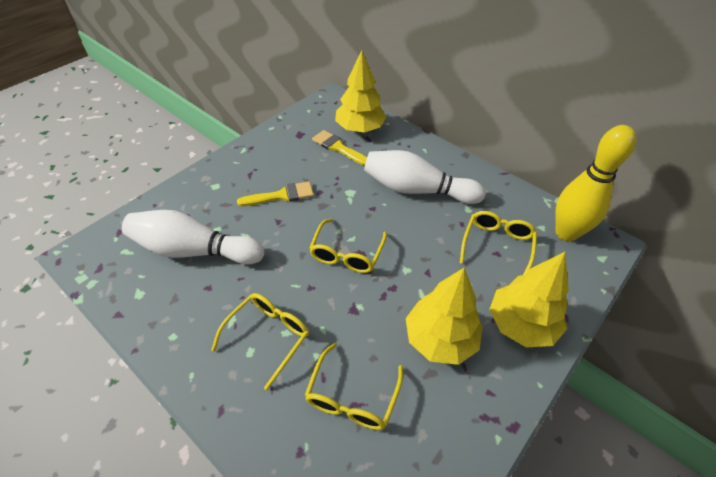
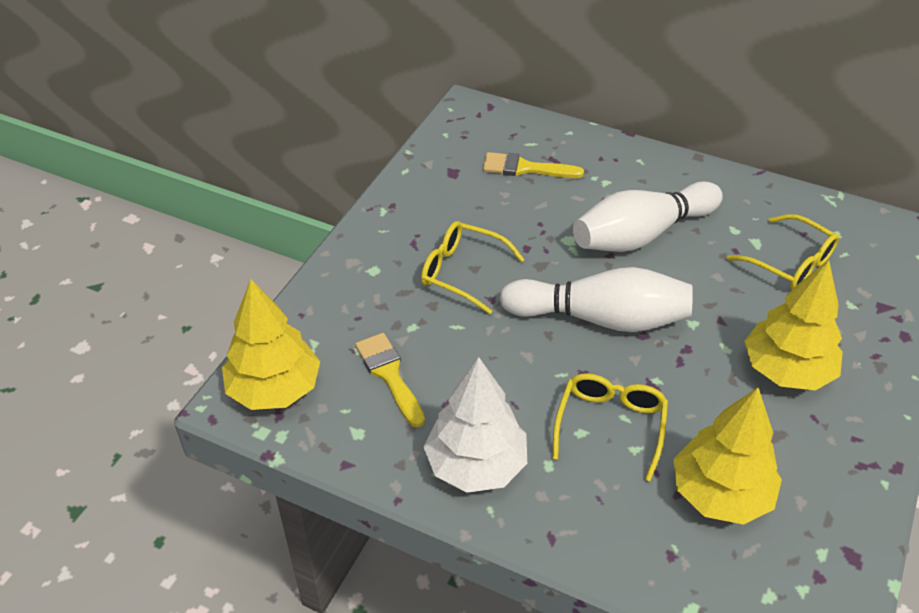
white tree: none = 0 -> [424,357,527,493] = 1
yellow bowling pin: [555,125,636,242] = 1 -> none = 0
yellow glasses: [211,293,309,390] [304,343,403,430] [309,219,387,273] [460,211,537,275] = 4 -> [421,221,525,314] [552,373,668,481] [727,214,839,289] = 3

